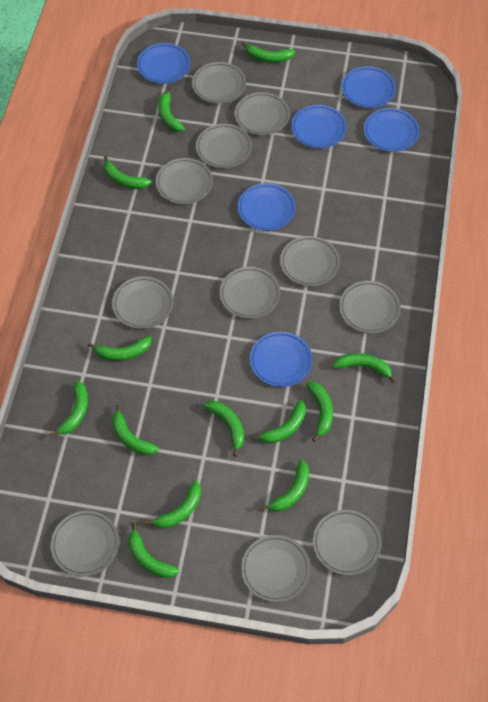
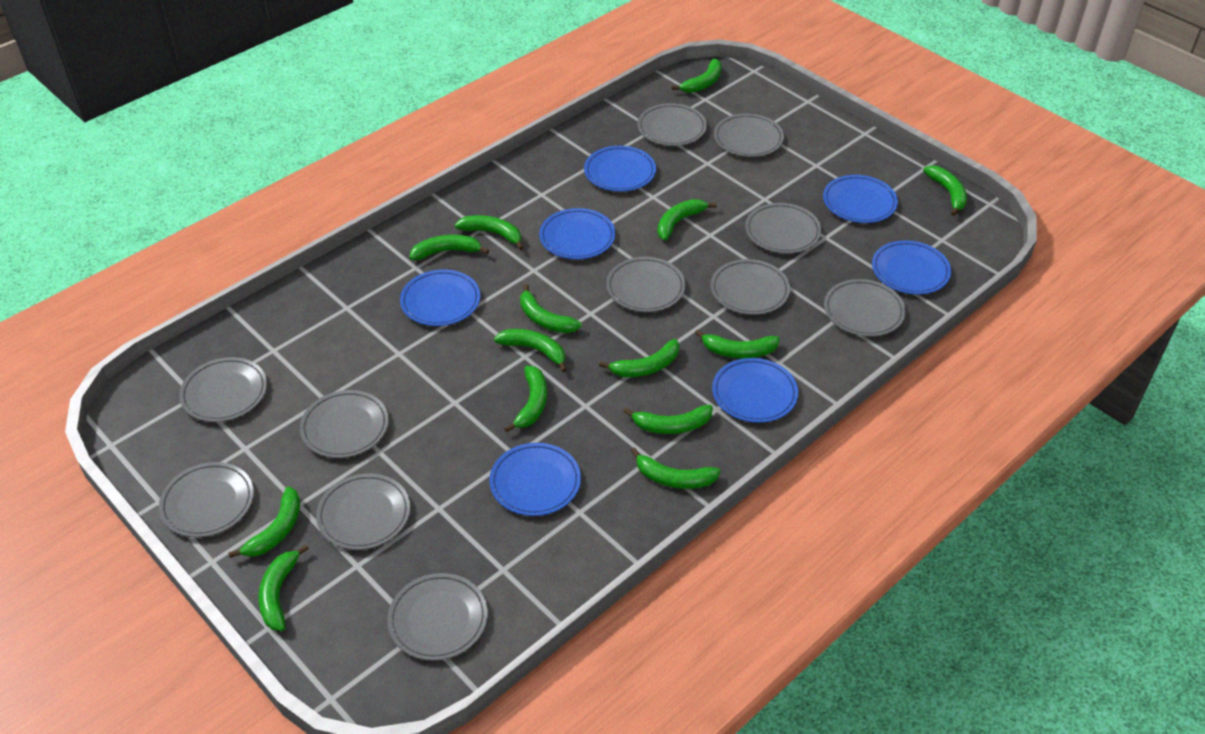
blue plate: [137,43,191,84] [238,183,296,231] [250,332,313,387] [291,105,347,148] [342,66,396,108] [364,108,420,152] = 6 -> [400,270,480,326] [489,443,581,516] [539,208,615,259] [584,146,656,192] [712,358,798,423] [823,175,898,223] [872,240,951,295] = 7
green banana: [50,381,88,437] [88,336,151,361] [104,155,152,189] [112,404,159,455] [128,523,179,578] [144,481,201,529] [158,88,185,132] [203,401,244,457] [242,41,295,63] [251,400,306,444] [260,460,309,512] [306,382,333,442] [333,353,396,384] = 13 -> [228,487,300,558] [258,544,309,631] [410,235,489,260] [455,215,524,250] [494,329,567,372] [504,366,547,432] [520,284,582,333] [599,339,679,377] [623,405,713,434] [631,448,721,489] [657,199,717,240] [672,59,722,93] [695,329,780,358] [923,165,967,216] = 14

